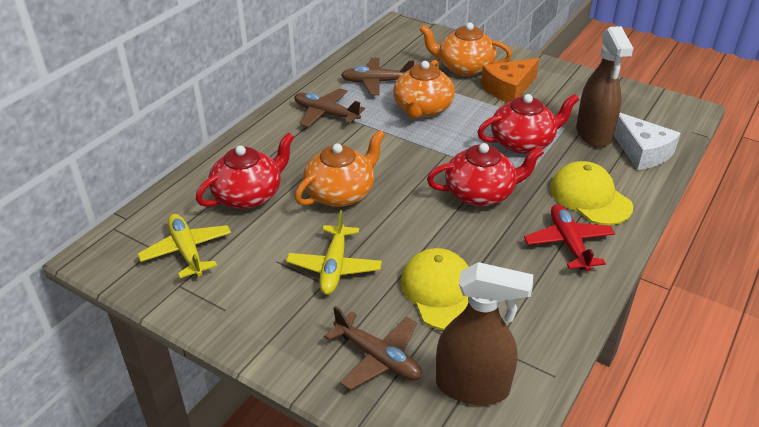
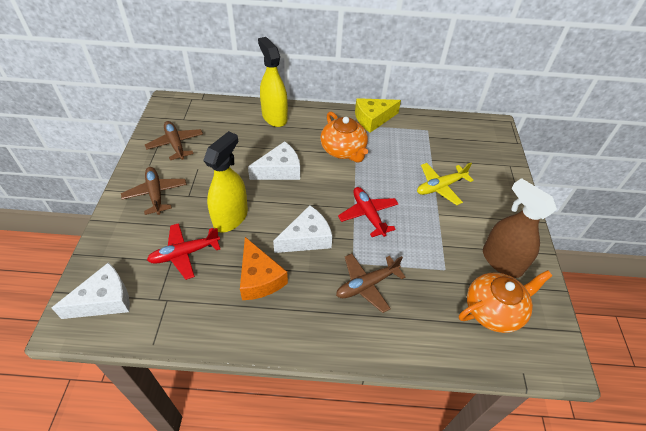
brown spray bottle: [436,262,533,405] [576,26,633,147] = 2 -> [483,178,557,278] = 1
orange teapot: [295,130,385,207] [393,60,455,119] [420,23,512,76] = 3 -> [320,112,368,163] [459,270,552,333] = 2
red plane: [524,204,615,271] = 1 -> [147,223,220,280] [338,187,398,237] = 2
red teapot: [196,132,294,209] [427,143,544,207] [477,94,579,154] = 3 -> none = 0
white cheese: [614,113,681,170] = 1 -> [52,263,130,319] [248,141,300,180] [273,205,333,253] = 3
yellow cap: [401,248,468,330] [550,161,633,225] = 2 -> none = 0
yellow cheese: none = 0 -> [355,98,401,133] = 1
yellow plane: [138,214,231,278] [286,210,382,295] = 2 -> [417,163,474,205] = 1
yellow spray bottle: none = 0 -> [203,131,248,232] [258,37,288,127] = 2

